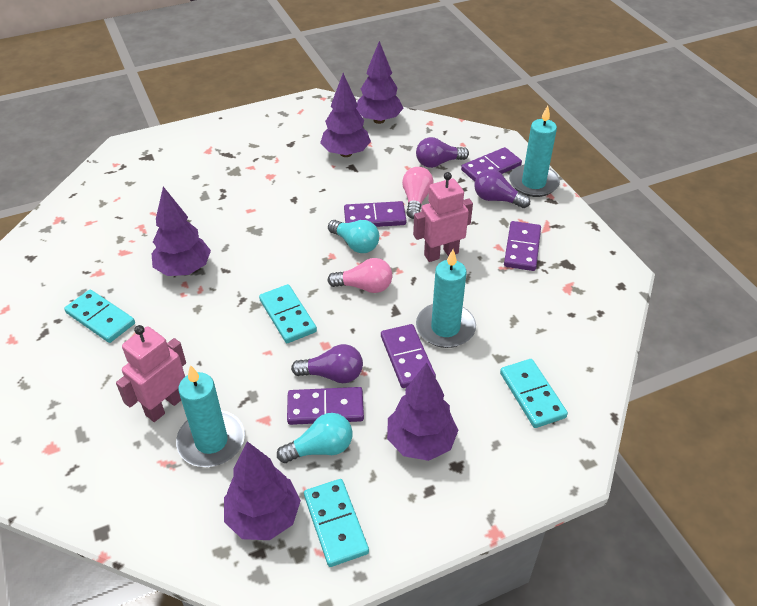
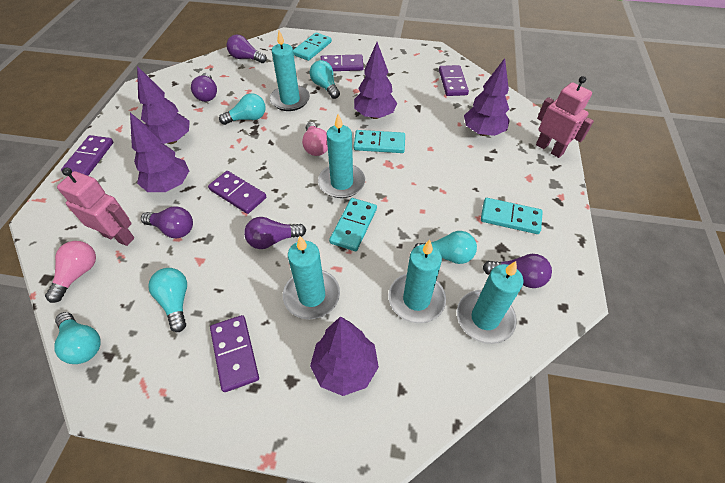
purple light bulb: [291,344,363,383] [416,137,469,168] [474,169,530,208] = 3 -> [141,206,193,238] [191,73,217,102] [227,35,267,63] [244,217,306,249] [483,254,552,288] = 5
turquoise candle: [176,365,245,467] [416,250,476,348] [509,106,560,197] = 3 -> [270,31,310,111] [283,236,340,319] [318,114,365,198] [389,240,446,323] [457,261,523,344] = 5
turquoise light bulb: [277,413,352,463] [328,220,379,253] = 2 -> [54,312,101,364] [148,268,187,332] [219,93,266,125] [310,60,340,99] [413,231,477,264] = 5

